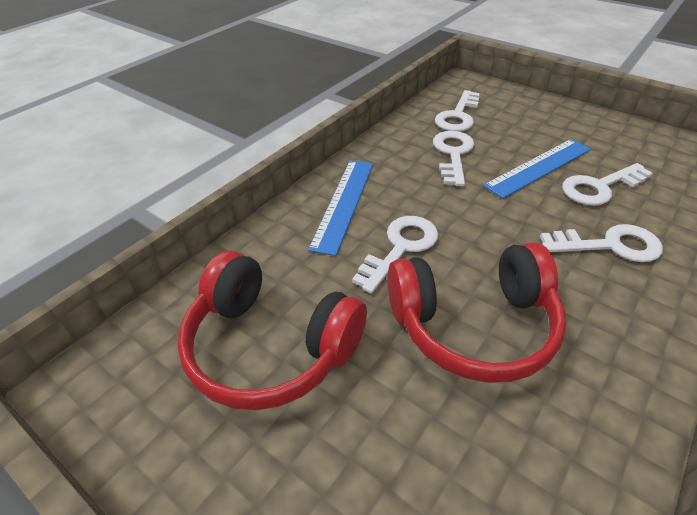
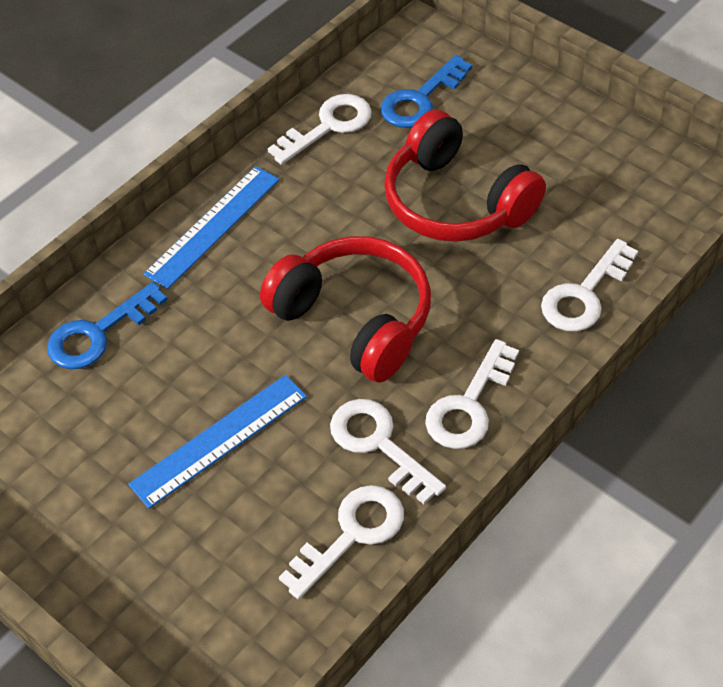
blue key: none = 0 -> [47,282,167,369] [380,55,472,128] = 2

